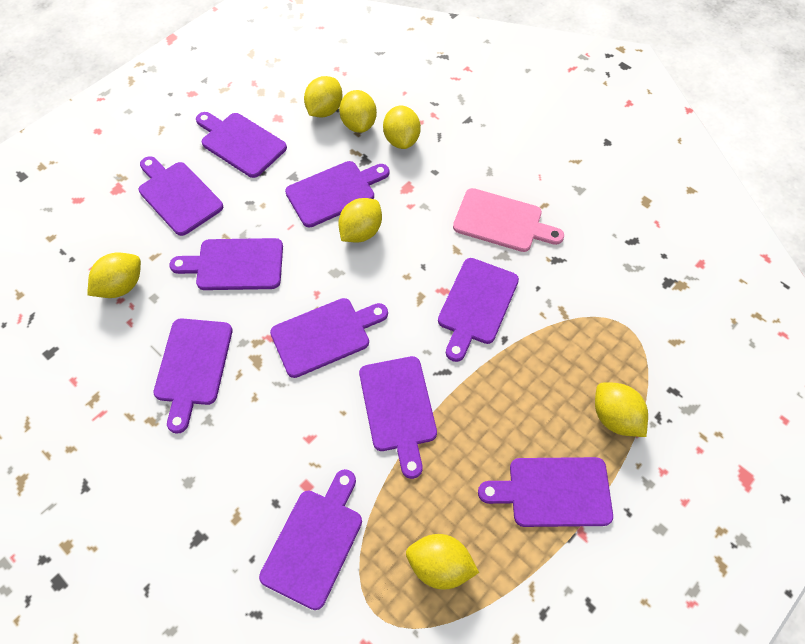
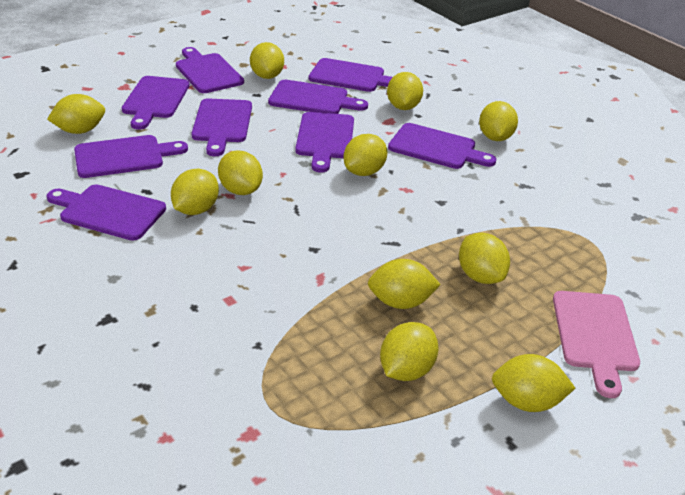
purple cutting board: [139,156,223,236] [153,318,232,434] [169,238,283,290] [196,112,287,178] [259,469,362,610] [270,298,388,378] [285,161,390,227] [359,356,437,479] [438,258,519,362] [478,457,613,527] = 10 -> [47,184,166,241] [74,135,188,178] [122,76,190,129] [176,47,244,93] [191,98,252,156] [268,80,368,114] [295,112,354,173] [309,58,393,92] [388,123,496,169] = 9
yellow lemon: [87,253,141,298] [304,76,342,117] [338,198,382,242] [339,90,377,133] [383,106,421,149] [406,534,479,590] [595,382,648,437] = 7 -> [47,94,105,134] [171,169,219,215] [218,150,263,195] [250,42,284,79] [343,134,387,176] [368,259,441,309] [380,322,439,381] [387,72,423,110] [459,233,510,284] [479,101,518,141] [492,354,575,412] = 11

